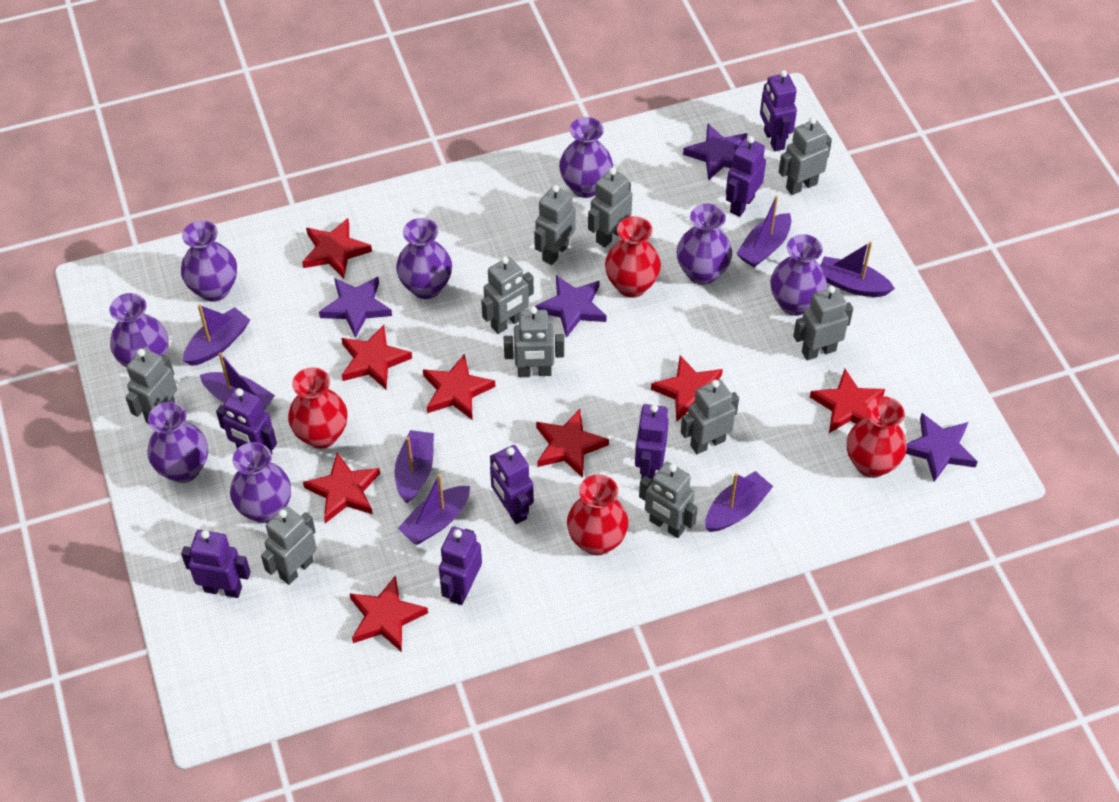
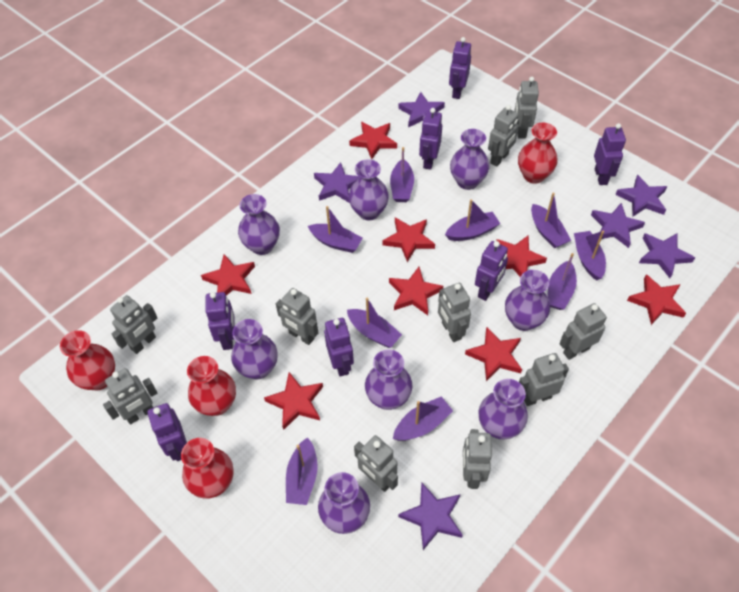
purple boat: [183,305,250,366] [200,352,275,411] [395,430,434,503] [398,474,470,544] [705,471,773,532] [736,196,791,267] [820,242,895,297] = 7 -> [286,437,318,505] [308,206,363,253] [347,297,402,348] [390,147,414,202] [393,396,453,441] [445,199,500,241] [531,193,571,248] [547,253,577,310] [574,231,606,280] = 9
purple star: [319,277,392,338] [535,275,606,338] [683,123,747,181] [906,413,978,482] = 4 -> [314,162,360,203] [398,92,445,127] [398,483,463,550] [591,203,645,248] [615,174,667,216] [639,233,695,278] = 6

